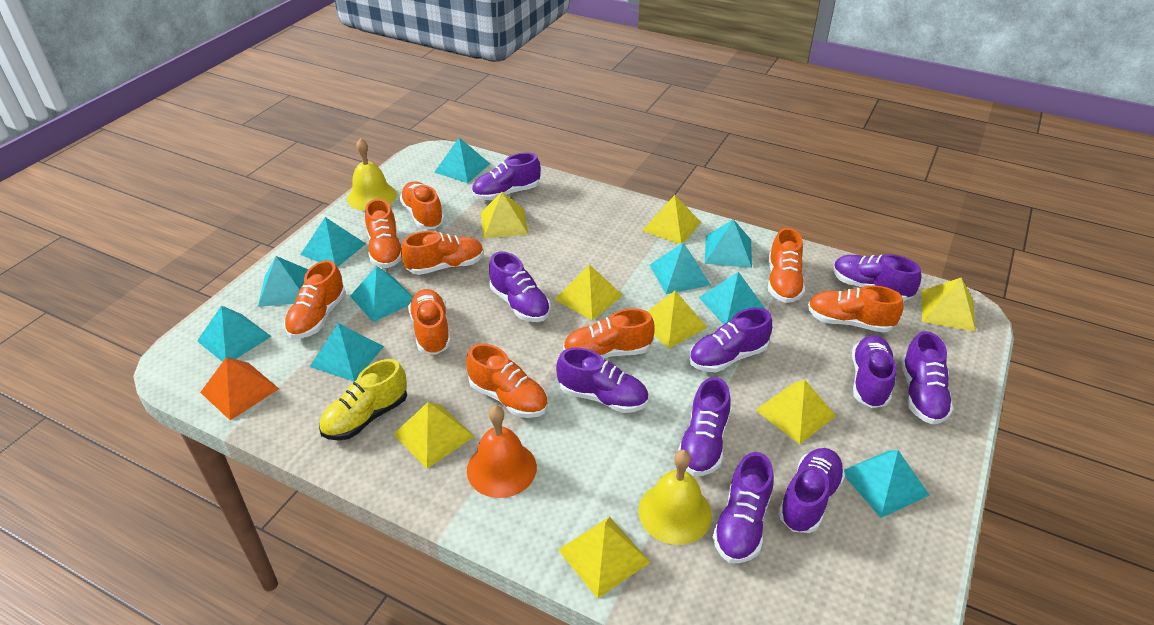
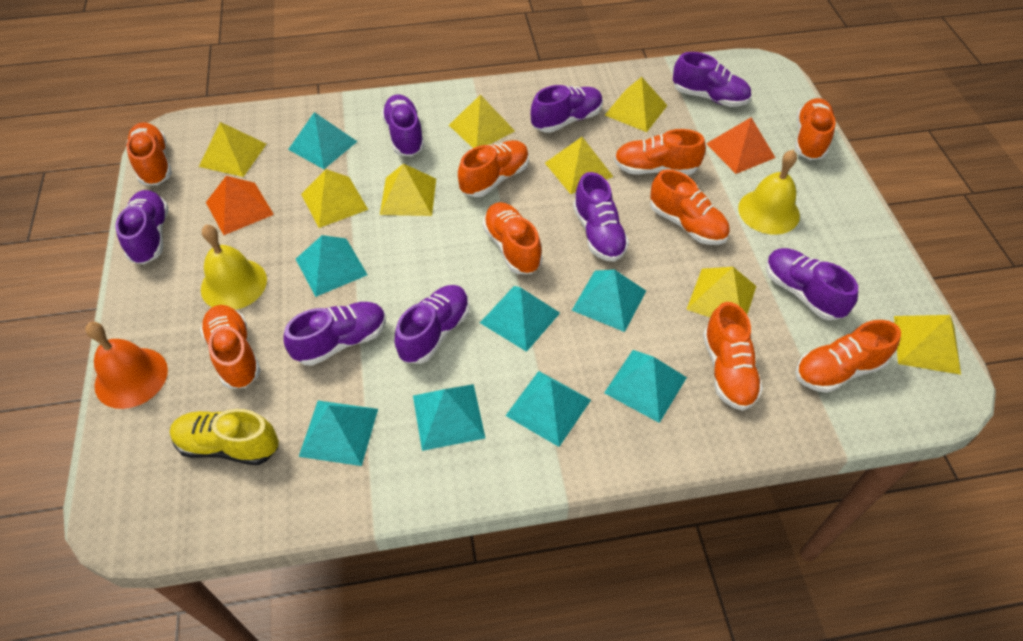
orange pyramid: [200,357,279,420] = 1 -> [206,176,274,235] [706,118,776,174] = 2
purple shoe: [472,152,541,200] [489,252,551,322] [556,348,648,413] [678,377,731,476] [689,308,772,373] [712,452,774,563] [778,448,845,533] [833,254,921,301] [852,335,896,408] [901,331,953,424] = 10 -> [115,190,169,264] [283,302,386,366] [381,94,425,157] [395,285,470,364] [531,85,603,133] [573,172,629,262] [673,52,751,107] [766,248,858,321] = 8
turquoise pyramid: [197,305,272,362] [258,256,309,307] [300,217,366,267] [309,323,384,382] [350,266,413,322] [434,138,490,183] [650,243,711,294] [699,272,765,324] [705,219,752,268] [844,450,930,518] = 10 -> [288,112,358,169] [296,235,368,297] [299,401,378,466] [413,384,485,451] [480,286,560,352] [506,371,591,447] [572,270,646,332] [604,350,687,423] = 8

